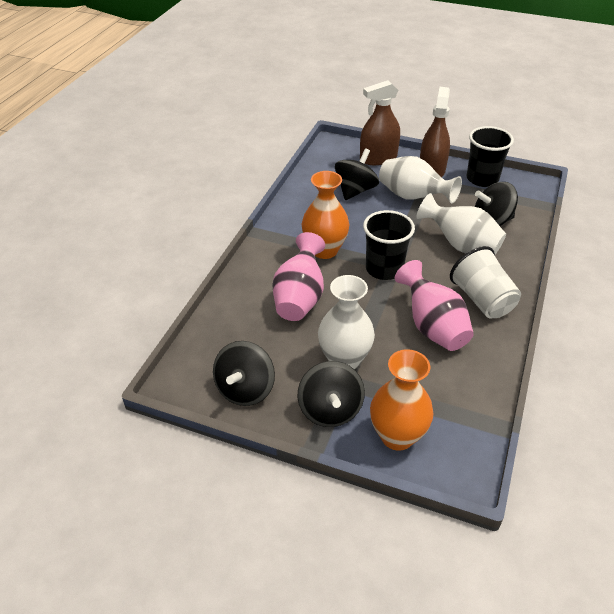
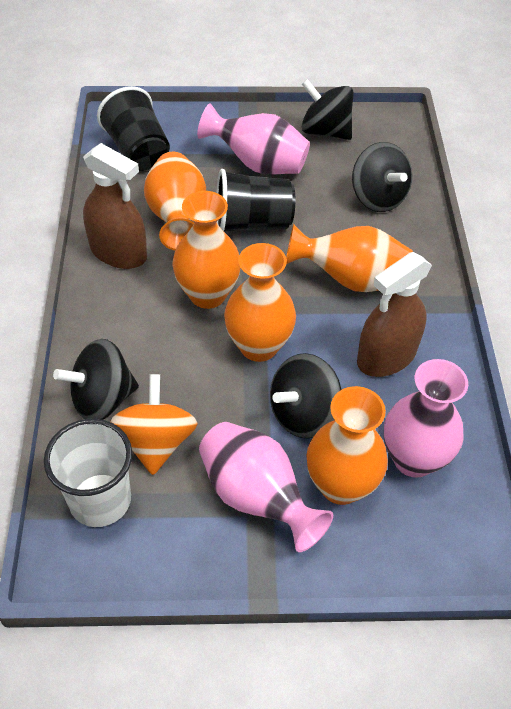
orange spinning top: none = 0 -> [110,374,198,475] = 1
orange vase: [302,171,349,259] [370,349,434,451] = 2 -> [144,151,206,250] [172,191,241,309] [224,243,296,362] [286,224,413,292] [307,386,388,505] = 5
pink vase: [272,232,325,321] [395,260,474,351] = 2 -> [197,103,310,174] [199,422,333,552] [384,359,468,478] = 3
white vase: [318,275,375,369] [379,156,462,203] [416,193,506,254] = 3 -> none = 0

